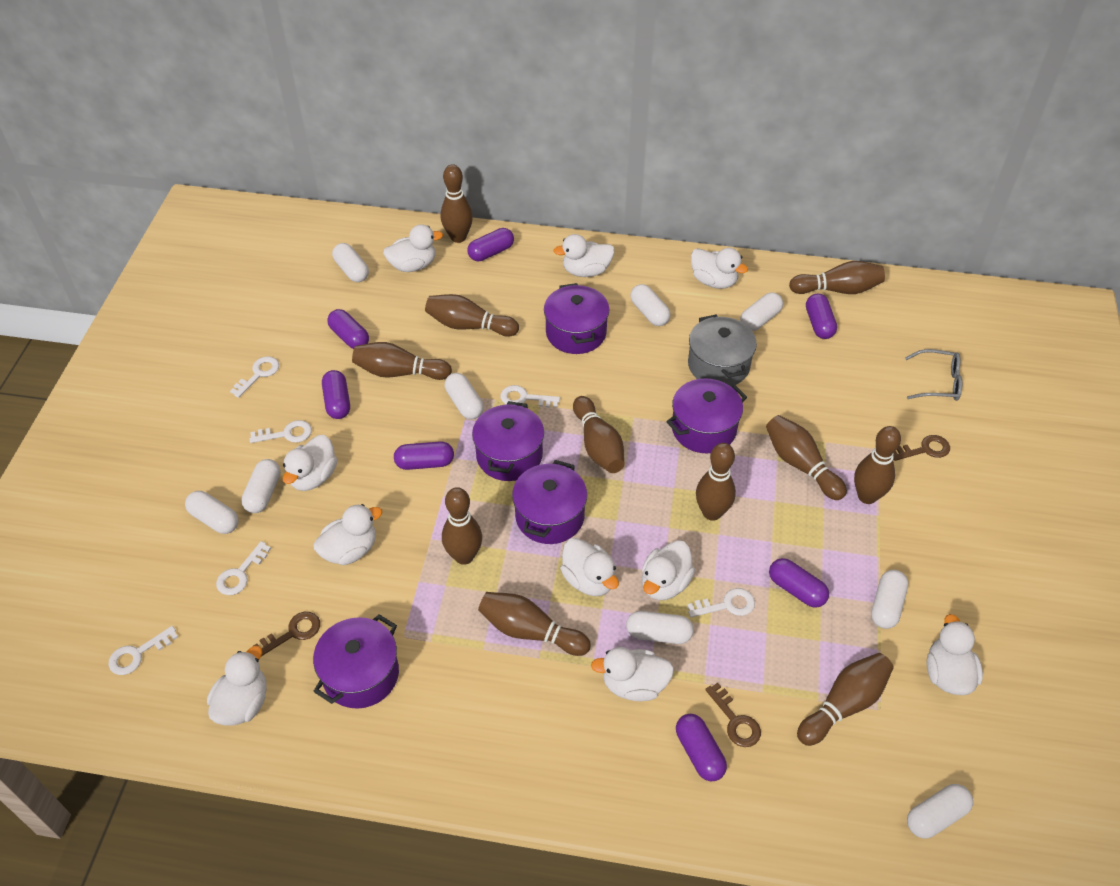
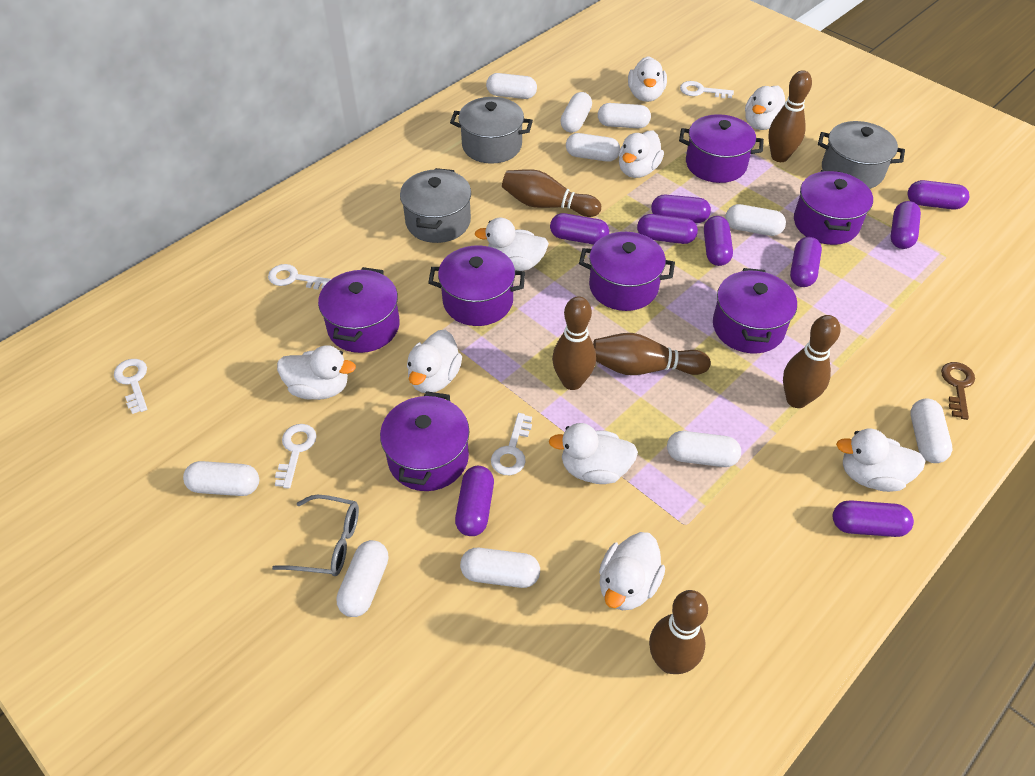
brown bowling pin: [352,342,452,380] [425,294,519,337] [441,164,473,243] [442,487,482,565] [478,592,591,656] [573,396,624,473] [696,443,736,521] [766,415,847,500] [789,261,885,294] [797,653,894,746] [854,426,901,504] = 11 -> [502,169,601,217] [552,296,596,390] [593,333,711,375] [649,590,708,674] [768,70,812,162] [783,315,841,408] = 6
brown key: [253,612,320,656] [705,683,761,747] [893,435,950,461] = 3 -> [941,362,975,420] = 1
grey pot: [688,315,757,386] = 1 -> [400,168,471,243] [450,97,533,164] [818,121,905,189] = 3
purple capsule: [322,370,350,419] [327,309,369,349] [394,441,454,470] [467,228,514,261] [676,714,727,781] [769,558,829,608] [806,294,837,339] = 7 -> [455,466,494,536] [550,213,609,245] [637,214,698,244] [651,195,711,223] [704,216,733,266] [790,237,822,287] [833,500,914,537] [891,201,921,249] [907,180,969,210] = 9
purple pot: [313,614,399,709] [472,401,544,481] [512,460,587,544] [544,283,610,354] [666,378,747,453] = 5 -> [318,267,400,353] [380,391,469,491] [428,246,525,326] [579,232,675,311] [679,114,764,183] [713,268,797,354] [794,170,873,245] = 7
white capsule: [185,491,238,534] [241,459,281,513] [332,243,369,282] [445,373,484,419] [626,611,694,644] [630,284,671,326] [740,292,783,331] [871,570,908,629] [907,784,973,839] = 9 -> [183,461,259,496] [336,540,388,617] [460,548,540,588] [486,73,537,99] [560,92,592,133] [566,133,620,162] [598,103,651,128] [667,431,741,467] [725,204,786,236] [910,398,952,463] = 10
white duck: [207,646,267,726] [283,435,337,491] [313,504,382,565] [383,224,443,272] [553,234,614,277] [560,538,619,596] [591,647,674,701] [642,541,695,600] [691,248,748,289] [926,614,983,695] = 10 -> [277,345,356,400] [407,330,462,393] [475,218,549,271] [549,423,638,484] [599,532,665,610] [619,130,664,178] [628,56,667,102] [745,86,785,130] [836,429,925,492] = 9
white key: [108,626,178,675] [216,541,271,595] [230,356,279,398] [249,420,312,443] [500,385,560,408] [687,588,755,617] = 6 -> [114,359,147,414] [268,264,331,290] [275,424,317,488] [491,413,532,475] [680,81,734,98] = 5

